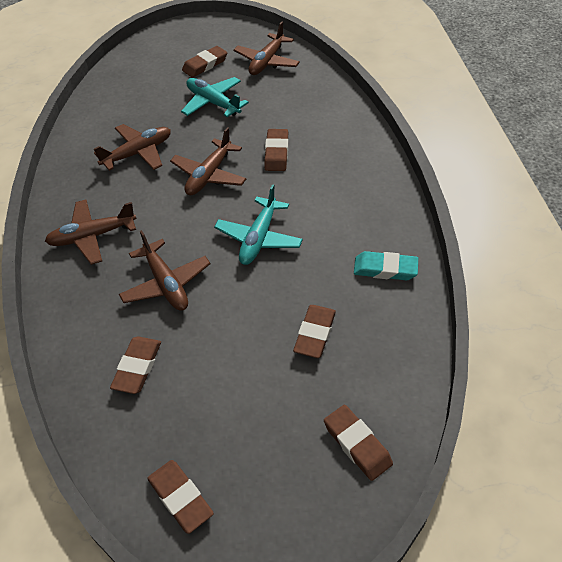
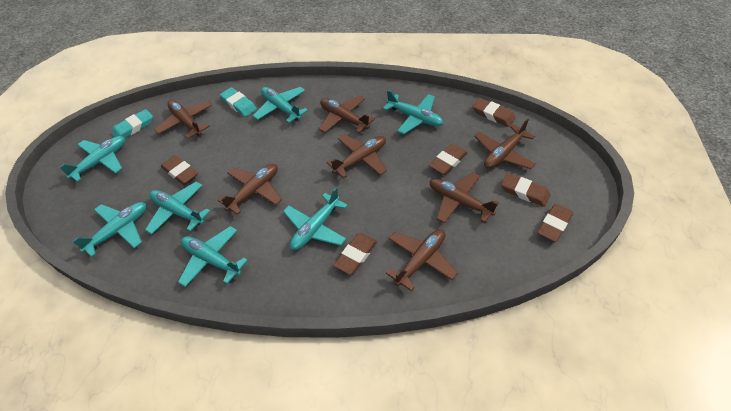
brown plane: [45,200,136,265] [94,124,171,171] [119,230,210,311] [170,127,247,195] [234,22,300,75] = 5 -> [154,100,212,138] [218,164,282,215] [319,95,375,133] [327,135,387,178] [386,229,458,291] [430,172,499,223] [474,118,536,169] = 7
turquoise eraser: [354,251,418,280] = 1 -> [112,109,153,138] [220,87,257,117] = 2
turquoise plane: [181,77,249,117] [214,184,303,265] = 2 -> [59,136,125,182] [72,202,147,257] [145,182,210,235] [178,226,248,287] [253,87,308,123] [283,187,348,250] [383,90,443,134] = 7

